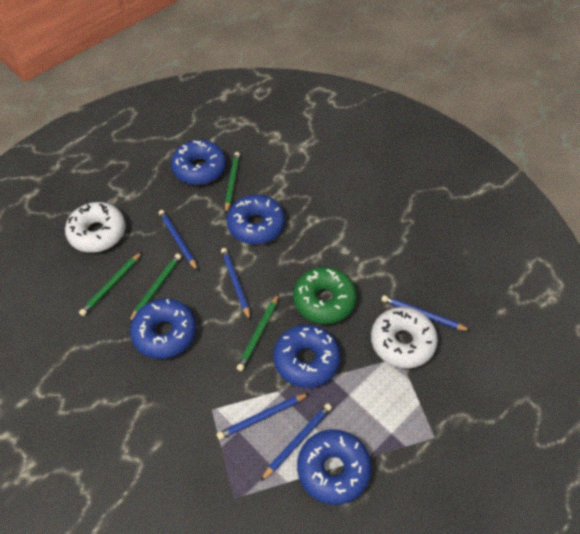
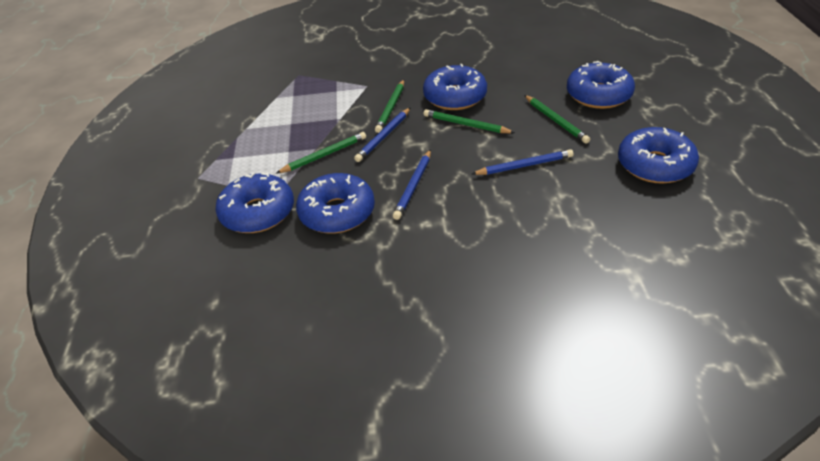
blue pencil: [159,210,198,271] [217,393,310,440] [221,248,250,320] [260,403,332,481] [381,295,471,331] = 5 -> [354,107,411,162] [393,149,431,220] [472,149,573,175] = 3
green donut: [293,267,357,324] = 1 -> none = 0
white donut: [65,202,126,253] [371,307,438,368] = 2 -> none = 0

